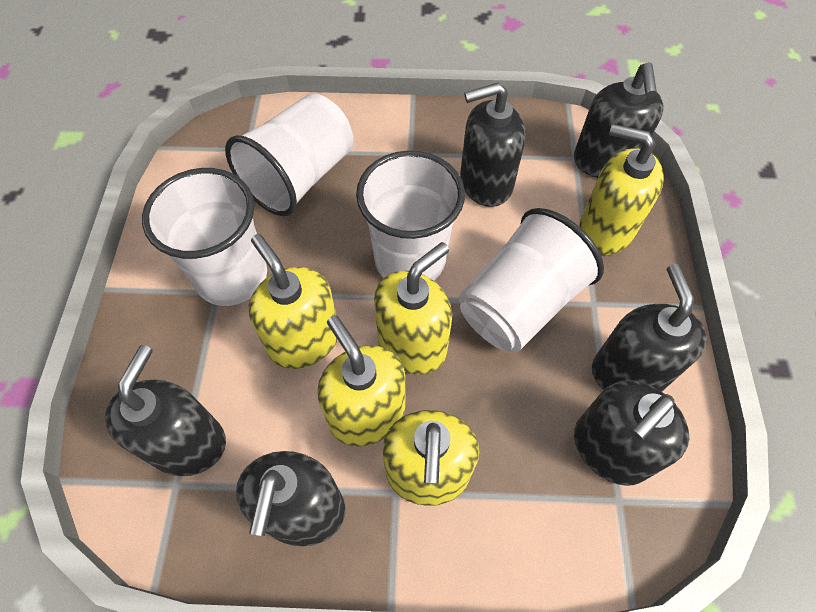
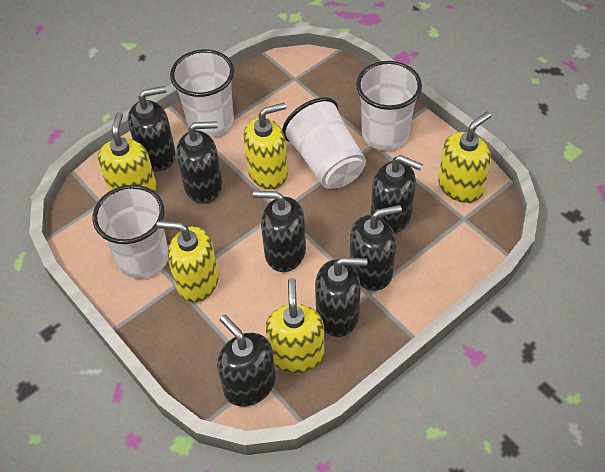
black soap dispenser: [105,345,226,476] [236,451,346,546] [460,83,526,207] [574,62,664,178] [574,380,689,486] [592,264,707,391] = 6 -> [128,86,176,171] [176,121,222,204] [217,315,276,407] [253,191,306,272] [315,257,368,337] [350,205,402,291] [371,155,423,234] = 7

